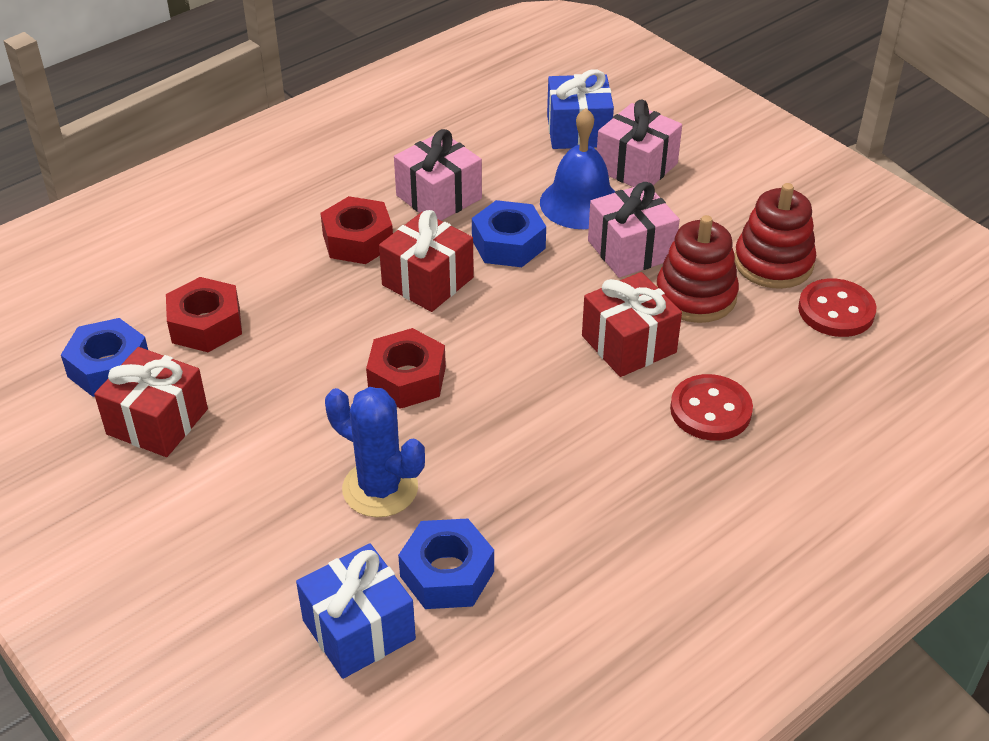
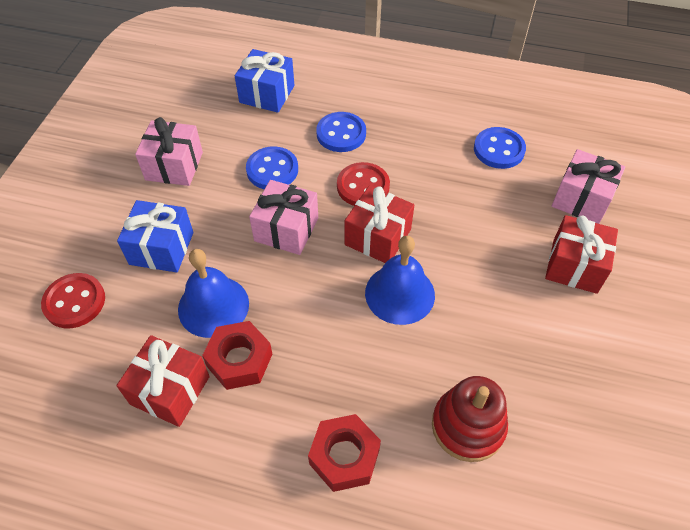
blue bell: [540,108,615,229] = 1 -> [178,249,249,338] [365,236,435,325] = 2
blue button: none = 0 -> [246,146,298,189] [316,112,366,152] [474,127,526,169] = 3
blue cactus: [325,387,425,517] = 1 -> none = 0
blue nut: [61,318,148,397] [398,519,494,609] [472,200,546,267] = 3 -> none = 0
red nut: [166,277,242,352] [320,196,393,264] [366,328,446,409] = 3 -> [202,321,272,390] [308,414,381,492] = 2
red stacking toy: [656,215,739,323] [734,183,816,289] = 2 -> [432,376,508,462] = 1

